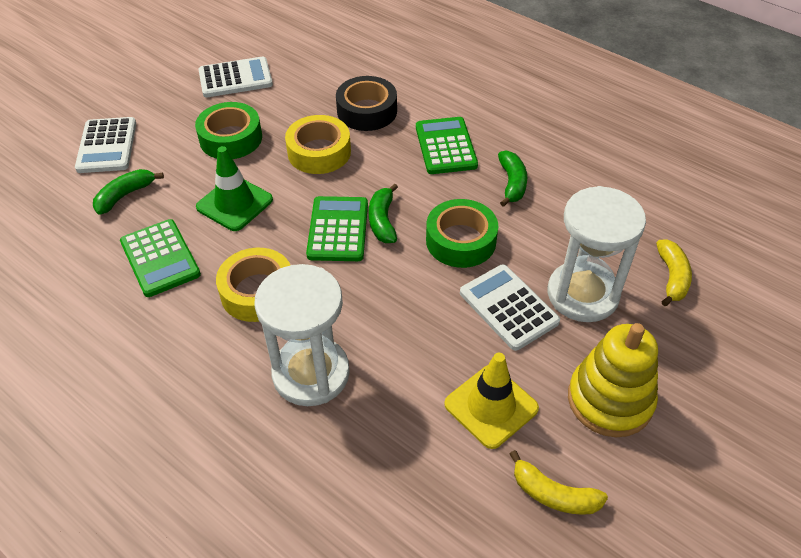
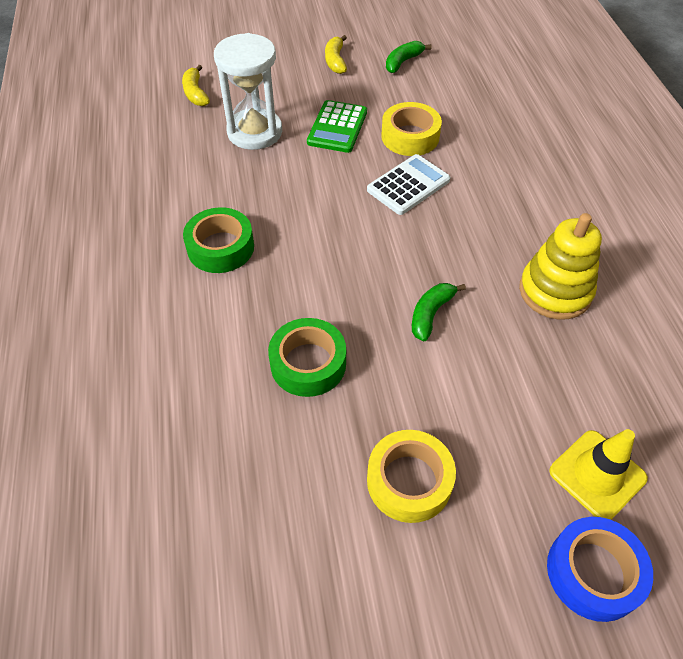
black tape: [336,76,397,131] = 1 -> none = 0
blue tape: none = 0 -> [547,517,653,622] = 1
green banana: [93,169,164,215] [369,183,398,243] [498,151,527,207] = 3 -> [386,41,432,73] [412,283,466,341] = 2
green calculator: [120,219,201,297] [306,196,368,261] [416,117,478,174] = 3 -> [307,100,367,153] = 1
green traffic cone: [196,146,273,231] = 1 -> none = 0
white calculator: [75,117,136,173] [199,57,273,97] [460,264,560,351] = 3 -> [367,154,450,215] = 1
white hourglass: [255,264,350,406] [548,186,646,322] = 2 -> [214,33,282,150] = 1

